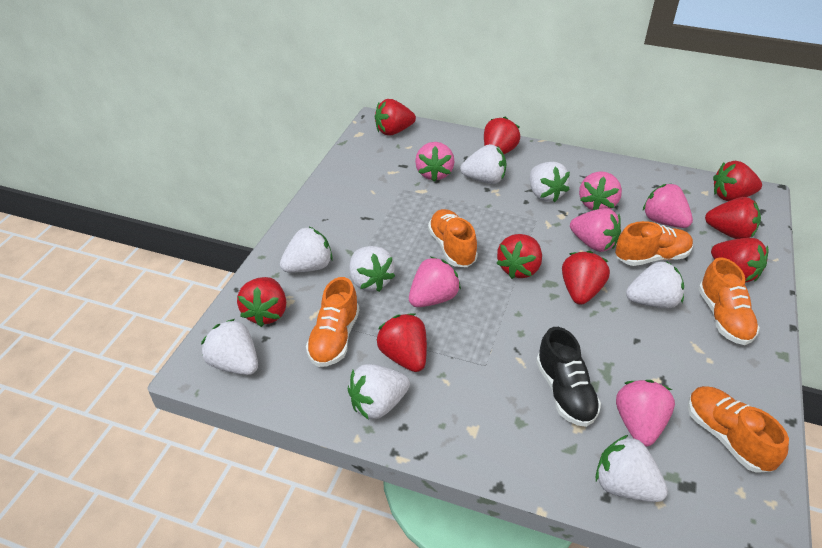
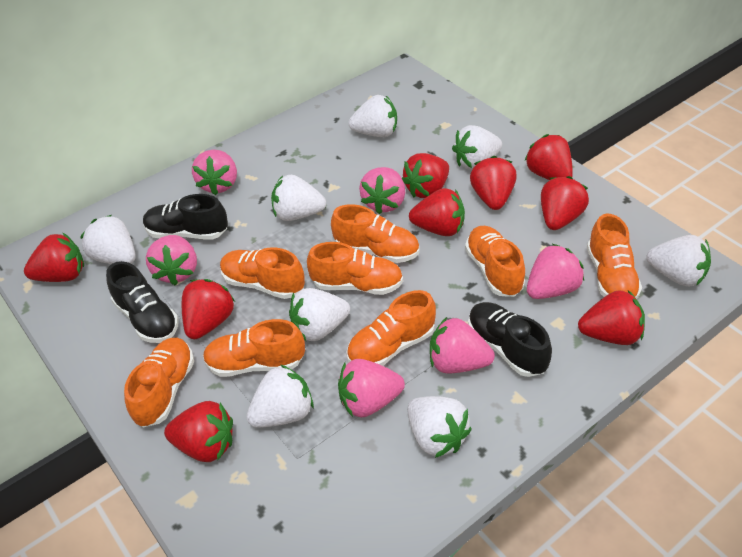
black shoe: [536,327,601,427] = 1 -> [106,261,179,343] [143,194,228,240] [468,302,552,377] = 3
orange shoe: [306,277,359,367] [428,209,478,267] [615,221,693,266] [688,386,789,473] [698,257,760,345] = 5 -> [124,338,194,428] [203,319,305,377] [220,247,305,299] [307,242,403,295] [331,204,419,263] [346,290,436,366] [465,226,525,297] [587,214,642,299] = 8

